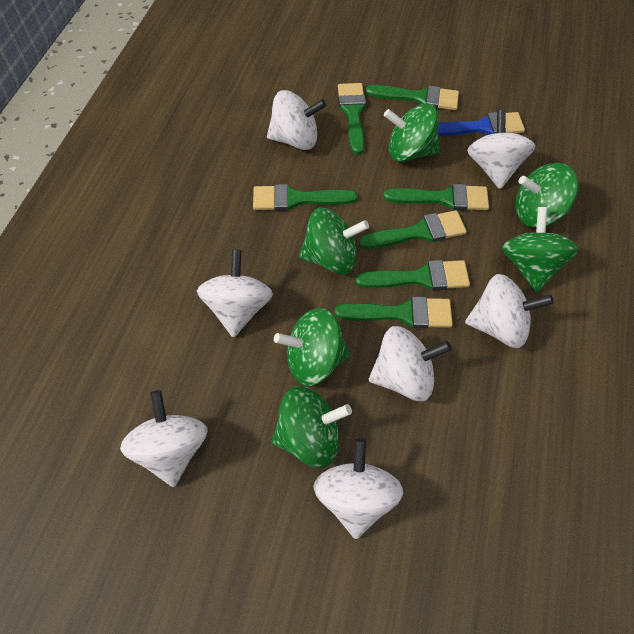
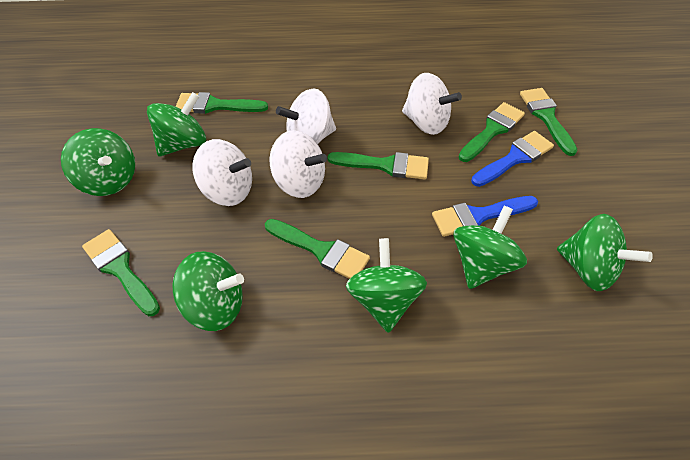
blue brush: [438,112,525,136] = 1 -> [432,196,538,237] [471,131,554,187] = 2
green brush: [253,184,357,211] [335,297,453,328] [338,83,366,155] [355,260,470,290] [359,210,467,249] [365,85,459,110] [383,184,489,211] = 7 -> [82,229,160,316] [176,92,268,114] [265,219,370,279] [327,152,429,179] [459,102,525,162] [520,88,578,156] = 6
white spinning top: [120,390,208,487] [197,250,273,338] [267,90,327,150] [314,438,403,539] [369,326,452,401] [465,274,554,348] [467,110,535,189] = 7 -> [192,139,252,206] [269,130,327,198] [276,89,336,144] [402,73,462,135] = 4

